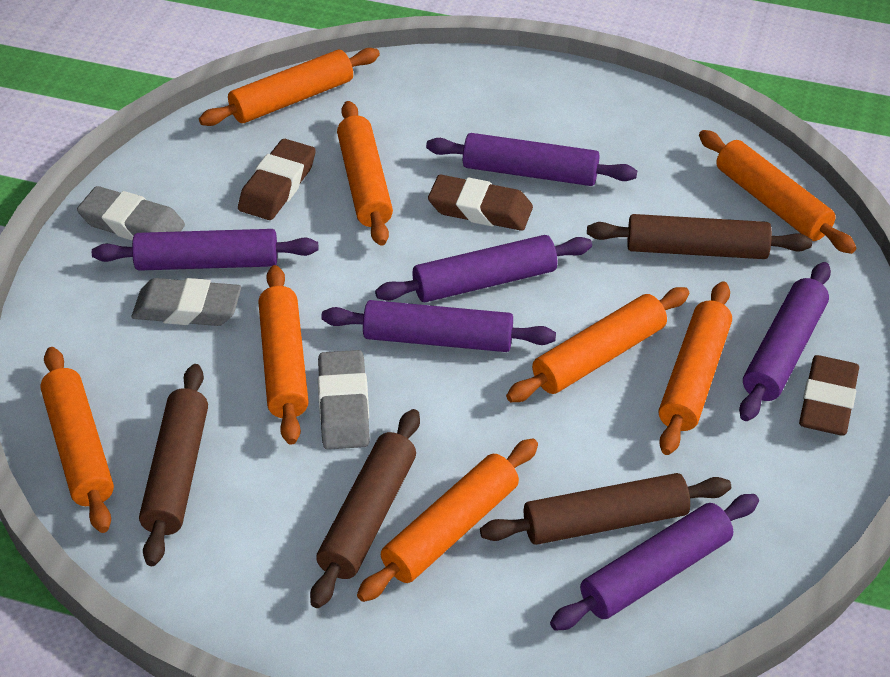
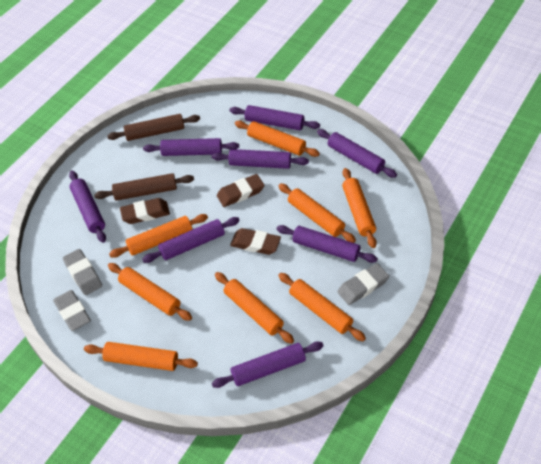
brown rolling pin: [139,364,208,566] [310,409,420,608] [480,473,731,545] [587,214,812,259] = 4 -> [94,173,194,201] [107,114,200,141] = 2
purple rolling pin: [92,229,318,271] [321,300,556,352] [375,235,592,302] [426,133,637,186] [550,494,759,631] [739,262,831,421] = 6 -> [69,171,106,243] [142,217,240,263] [143,138,239,156] [211,149,309,169] [212,342,324,388] [230,105,320,130] [277,225,378,263] [317,129,397,178] = 8

